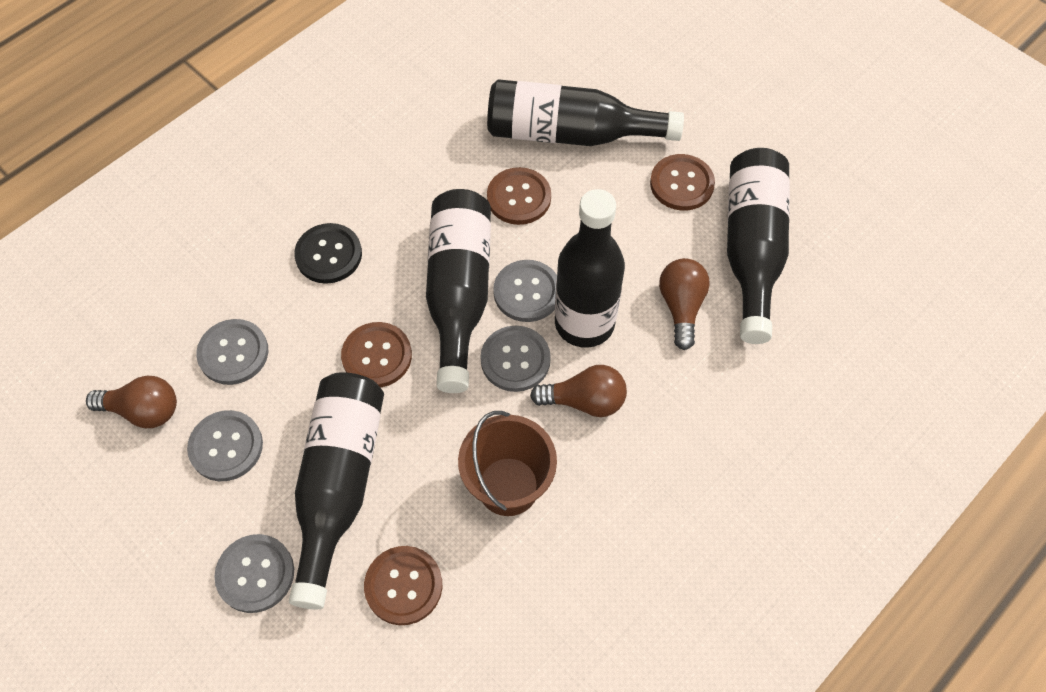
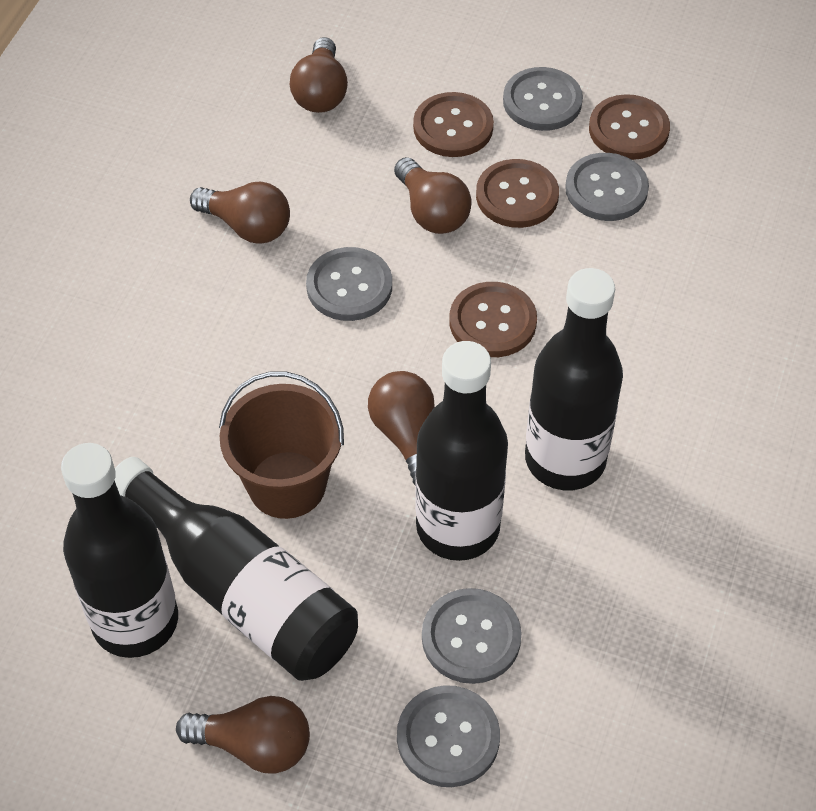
black bottle: [289,372,384,610] [426,189,491,393] [487,79,684,146] [555,189,625,348] [727,148,790,344] = 5 -> [61,443,178,658] [115,457,358,681] [415,341,508,561] [525,268,623,490] = 4
black button: [294,223,362,284] = 1 -> none = 0
brown light bulb: [86,376,177,428] [530,365,627,417] [659,258,710,350] = 3 -> [176,696,310,774] [190,182,290,244] [290,37,348,113] [368,371,435,486] [394,157,471,234] = 5

